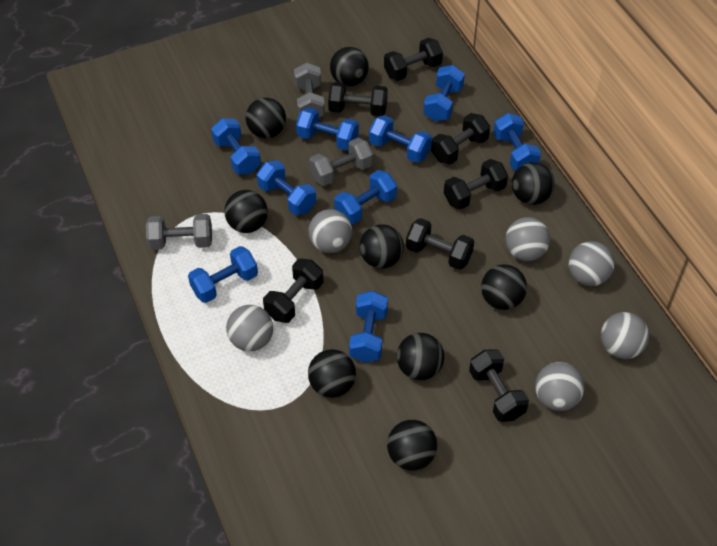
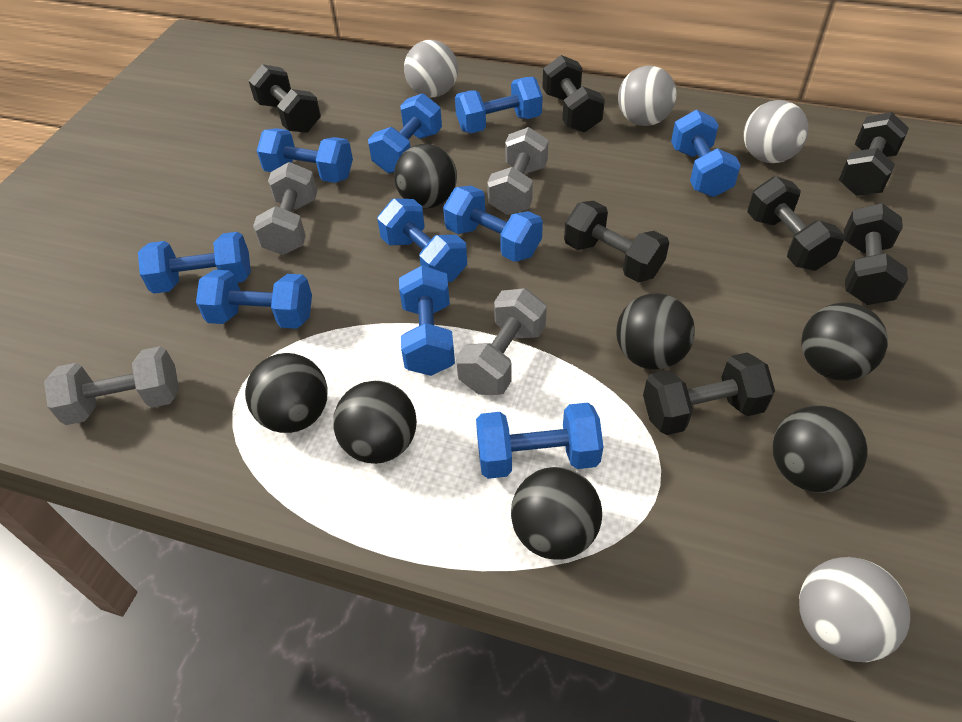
black ball: [224,190,268,233] [246,98,286,138] [308,349,356,398] [330,47,369,86] [359,224,404,269] [387,420,437,471] [397,333,444,380] [481,264,527,310] [512,162,555,205] = 9 -> [245,353,328,433] [333,381,417,464] [394,144,457,208] [511,467,602,560] [616,293,695,370] [773,406,868,493] [801,302,888,381] = 7
blue dumbbell: [188,246,258,303] [211,118,261,174] [257,160,316,215] [296,107,359,151] [334,170,397,224] [349,291,388,363] [369,115,432,163] [423,65,465,122] [493,113,541,171] = 9 -> [138,232,251,294] [196,270,312,329] [257,128,353,183] [368,93,442,173] [377,198,467,282] [399,266,455,376] [443,186,543,262] [455,77,543,133] [476,403,603,479] [671,110,741,197] = 10
grey ball: [226,305,273,351] [309,209,352,253] [506,217,550,261] [535,362,585,411] [569,241,615,286] [601,312,649,359] = 6 -> [404,40,458,98] [618,66,677,126] [743,100,809,163] [799,557,910,662] = 4
grey dumbbell: [146,214,212,250] [294,63,325,117] [309,138,373,186] = 3 -> [44,346,179,425] [253,162,317,255] [456,288,547,395] [487,127,549,215] = 4

